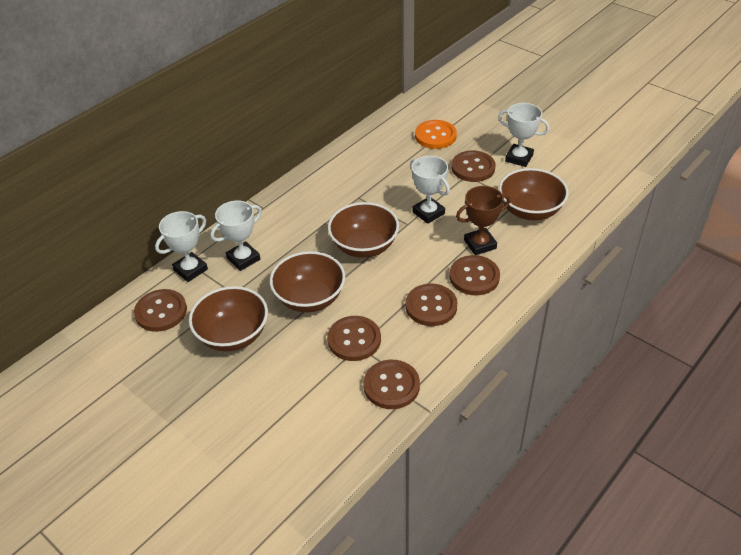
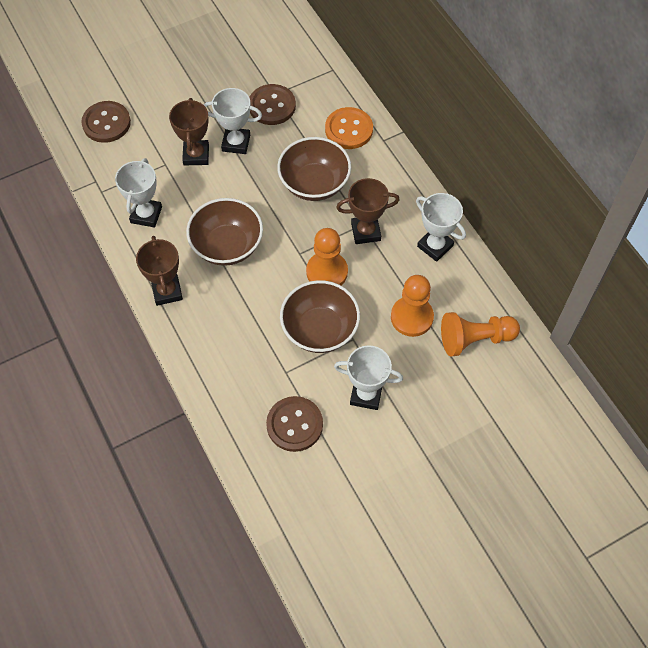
brown bowl: [189,286,268,351] [270,251,345,312] [328,202,399,258] [499,168,569,220] = 4 -> [186,198,263,266] [277,137,351,201] [280,280,360,353] = 3
brown button: [134,289,187,332] [327,316,381,361] [363,360,420,409] [406,284,457,326] [449,255,500,295] [451,150,495,182] = 6 -> [81,101,131,143] [249,84,296,125] [266,396,323,452] = 3
brown trophy: [456,186,510,255] = 1 -> [136,236,183,306] [169,98,209,165] [336,178,399,244] = 3
orange pawn: none = 0 -> [306,228,348,285] [391,275,434,337] [441,312,520,357] = 3

